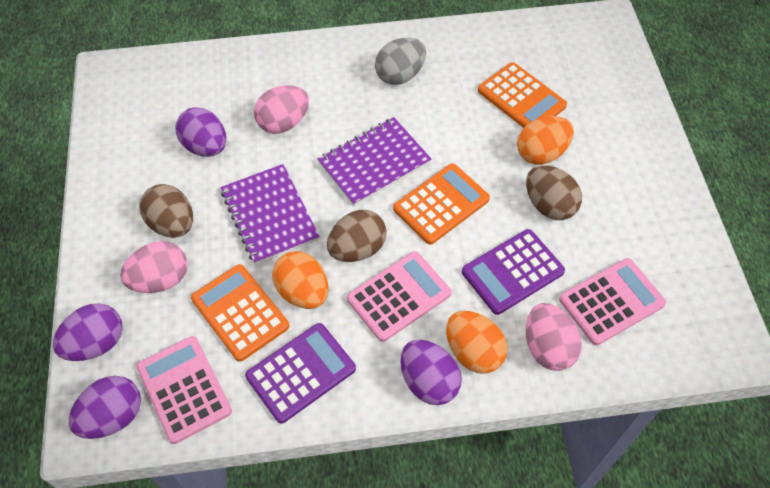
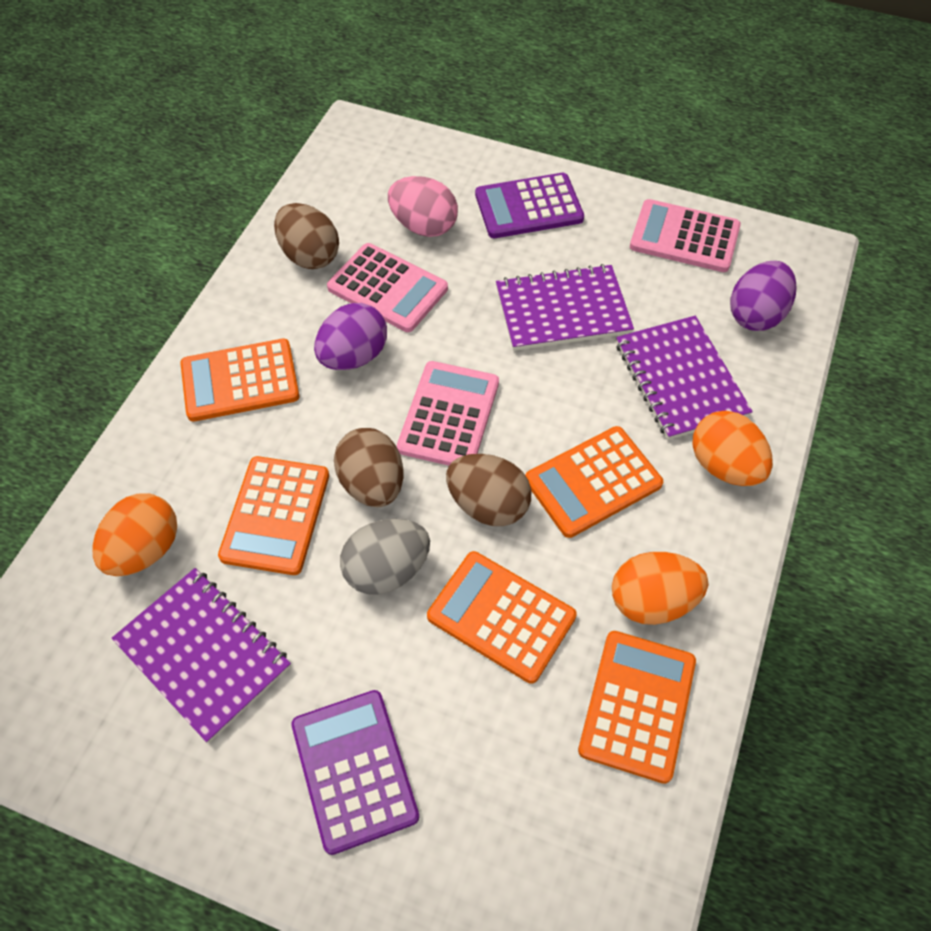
orange calculator: [191,264,289,362] [393,163,490,245] [478,62,567,128] = 3 -> [180,339,299,422] [218,456,329,575] [427,551,577,684] [525,426,663,538] [578,631,696,784] = 5
pink egg: [120,241,188,293] [254,85,309,134] [526,303,582,371] = 3 -> [388,176,458,237] = 1
purple egg: [53,303,123,361] [69,376,141,439] [175,107,226,157] [400,340,462,405] = 4 -> [314,303,387,370] [730,261,796,331] = 2
purple notebook: [221,164,320,265] [318,117,432,206] = 2 -> [112,568,291,743] [496,264,634,351] [616,316,753,440] = 3

